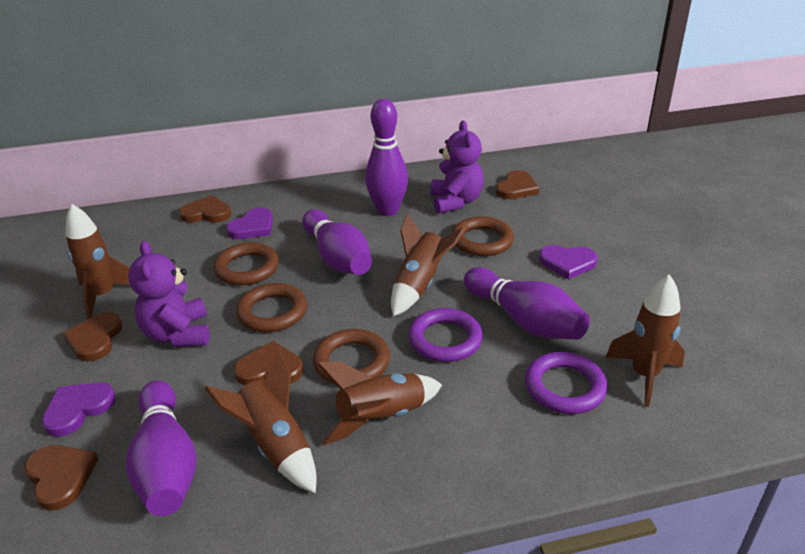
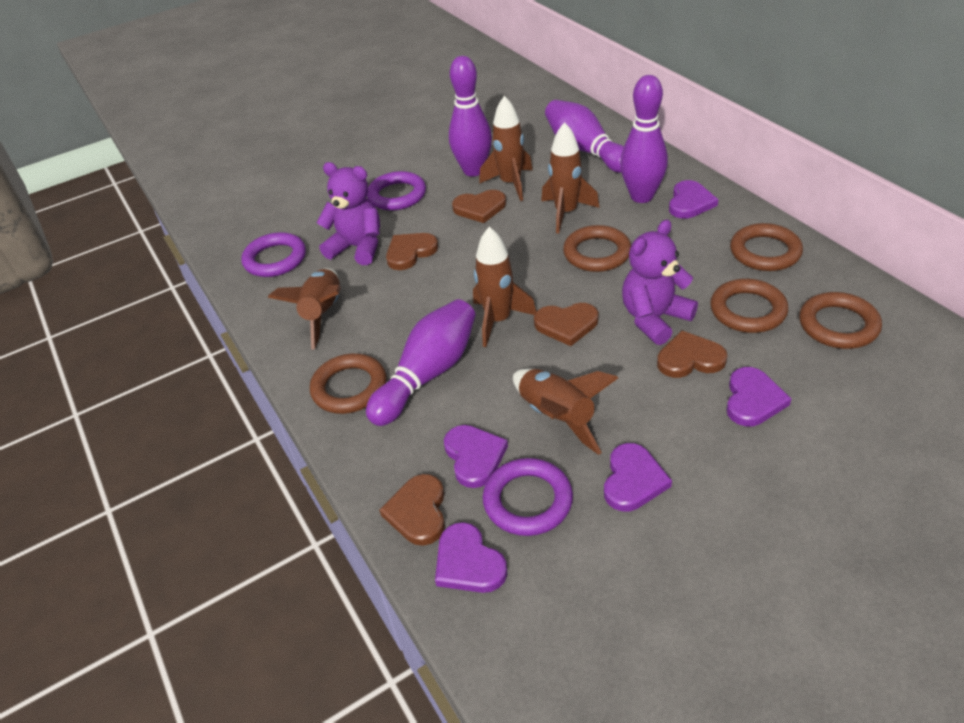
brown ring: [214,242,279,285] [236,283,307,332] [313,329,390,384] [452,216,514,256] = 4 -> [310,354,386,414] [563,225,631,272] [710,279,788,333] [730,223,803,271] [799,292,882,349] = 5
purple heart: [42,382,116,437] [226,207,273,239] [539,245,598,279] = 3 -> [435,522,508,593] [444,425,508,488] [604,443,672,511] [669,180,719,218] [726,367,791,426] = 5
purple ring: [408,308,483,362] [525,352,608,414] = 2 -> [242,232,306,277] [367,171,426,210] [483,458,573,536] = 3

